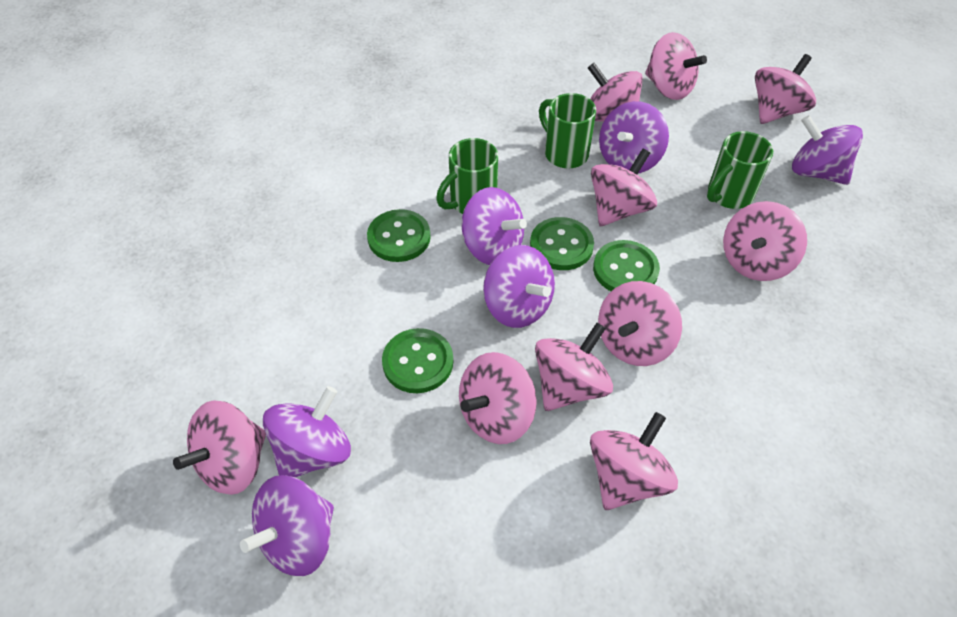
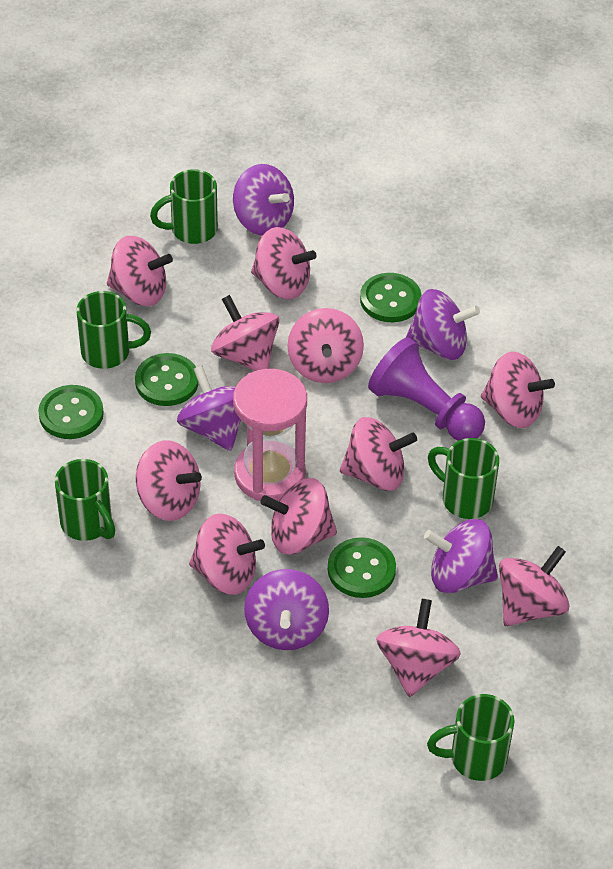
green mug: [436,138,498,214] [539,93,596,169] [707,131,773,209] = 3 -> [55,459,115,541] [77,291,151,369] [150,169,218,244] [427,694,514,781] [428,438,499,519] = 5
pink hourglass: none = 0 -> [233,369,307,501] = 1
pink spinning top: [173,400,266,495] [459,352,537,444] [535,323,613,411] [588,63,643,122] [590,412,678,510] [591,149,657,226] [598,281,682,366] [645,32,707,100] [723,201,807,281] [755,54,816,124] = 10 -> [107,236,173,306] [136,440,202,521] [189,513,265,595] [211,295,279,371] [251,227,316,299] [260,478,337,554] [287,308,364,383] [340,417,417,491] [376,599,461,697] [481,352,555,428] [499,546,570,626] = 11
purple pawn: none = 0 -> [368,337,485,441] = 1
purple spinning top: [240,475,334,576] [263,386,351,477] [461,187,527,265] [483,245,555,328] [599,101,669,173] [792,115,863,185] = 6 -> [177,365,241,451] [233,164,294,236] [244,569,329,650] [406,289,480,360] [424,519,498,593] = 5

